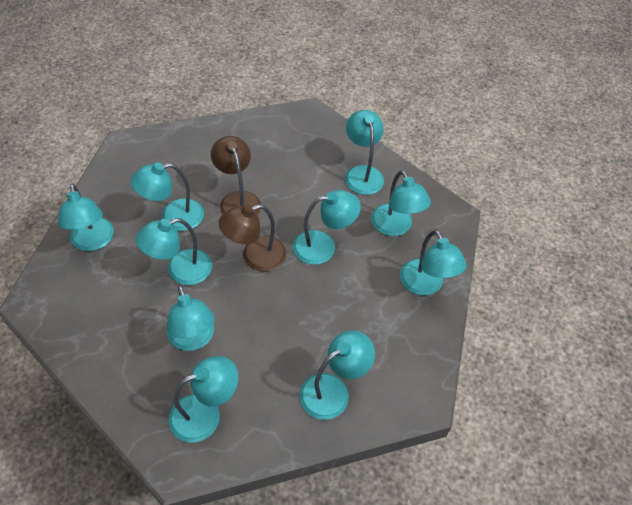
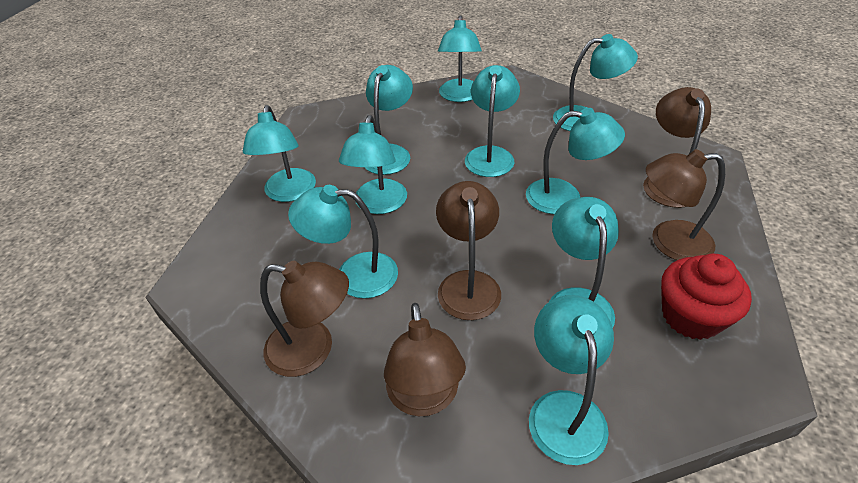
brown lamp: [211,136,261,215] [219,204,286,271] = 2 -> [260,261,349,377] [384,303,466,416] [436,181,501,320] [643,87,711,208] [646,149,725,260] = 5
red cupcake: none = 0 -> [661,254,752,340] = 1

